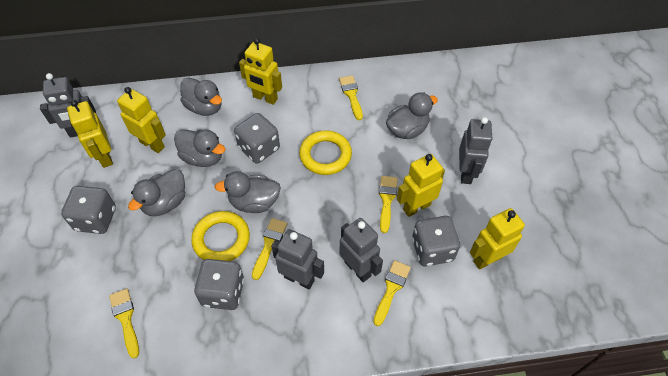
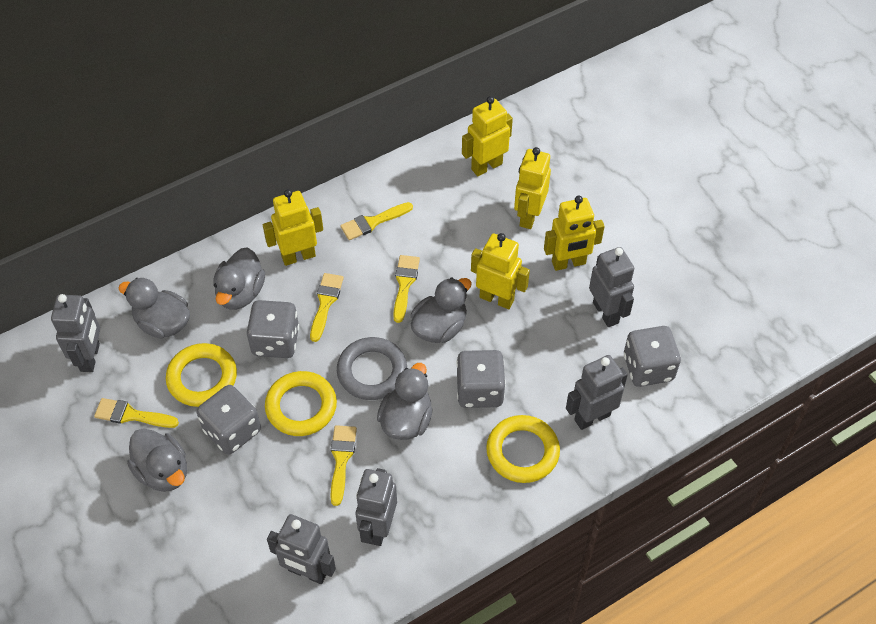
grey ring: none = 0 -> [337,337,407,400] = 1
grey robot: [40,73,96,138] [271,229,324,290] [340,218,383,282] [459,117,493,184] = 4 -> [51,294,100,372] [267,514,336,584] [356,468,397,546] [566,355,628,430] [589,247,634,327] = 5
yellow ring: [191,211,250,261] [299,130,352,175] = 2 -> [166,343,237,407] [265,371,337,436] [486,415,560,483] = 3

